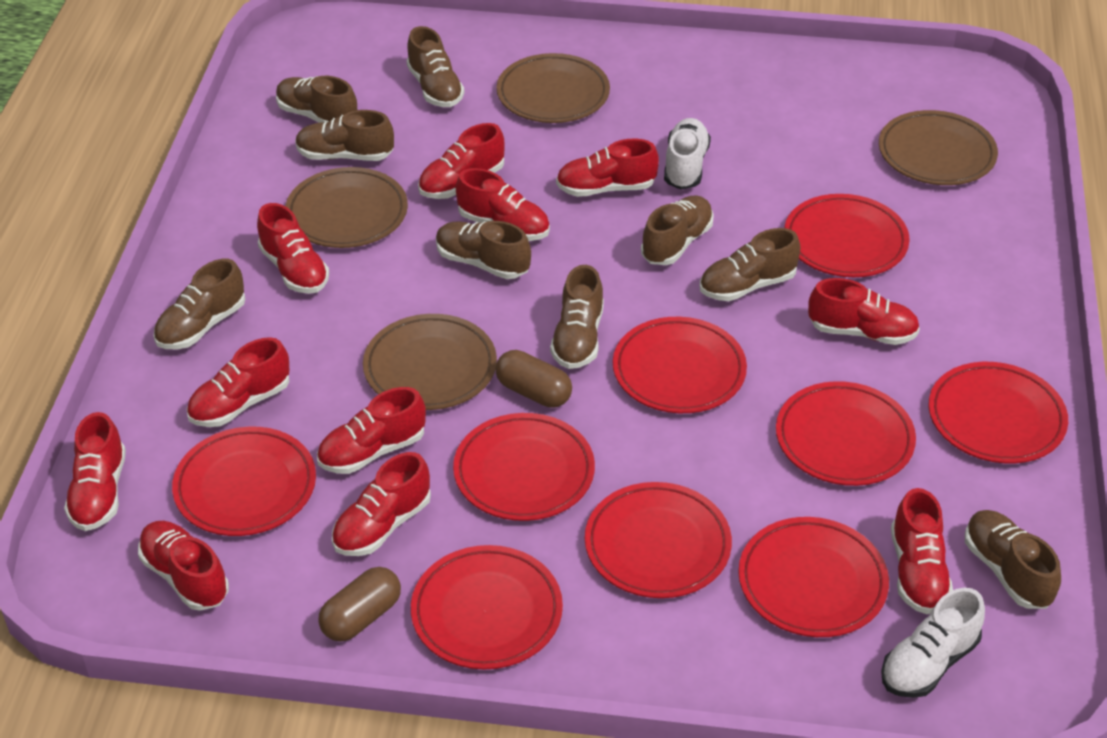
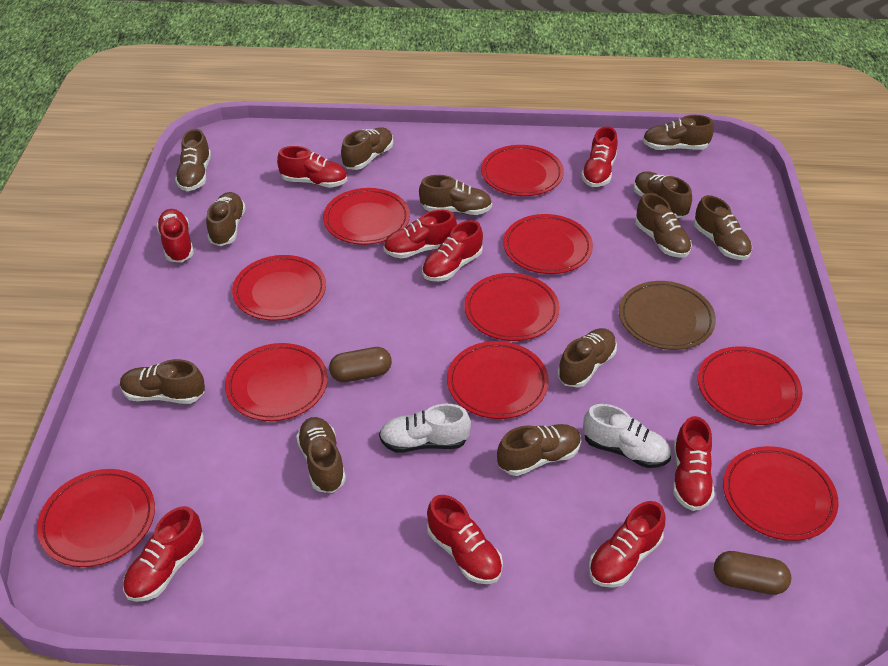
brown plate: [285,167,408,248] [363,314,497,410] [497,53,610,123] [879,110,998,185] = 4 -> [619,281,716,350] = 1
brown shoe: [153,259,245,349] [276,76,357,123] [295,110,394,161] [407,26,464,107] [436,221,531,279] [550,265,604,369] [641,195,714,265] [700,228,800,301] [965,510,1061,609] = 9 -> [120,359,205,404] [175,129,211,191] [206,192,246,246] [296,417,346,493] [341,127,393,170] [419,175,492,215] [497,424,581,476] [557,328,617,388] [633,171,692,218] [635,193,692,258] [642,115,714,150] [694,195,752,260] = 12
red plate: [172,427,316,536] [411,545,563,669] [453,413,595,521] [585,482,732,598] [613,317,747,413] [738,517,889,637] [776,381,916,486] [784,194,910,277] [928,362,1068,464] = 9 -> [37,469,155,567] [225,343,328,421] [232,255,326,321] [323,188,410,245] [447,341,549,419] [465,273,560,341] [481,145,564,196] [503,214,593,274] [698,346,802,425] [723,446,839,541] = 10
red shoe: [64,412,126,531] [138,521,229,611] [186,337,290,427] [257,203,329,294] [317,387,426,474] [332,452,431,556] [418,123,505,199] [456,168,550,241] [556,139,659,197] [808,278,920,345] [891,488,953,614] = 11 -> [123,506,204,602] [156,209,194,262] [277,146,347,188] [384,210,457,259] [422,220,483,281] [427,495,503,584] [581,126,618,187] [589,501,665,588] [673,416,714,511] = 9

